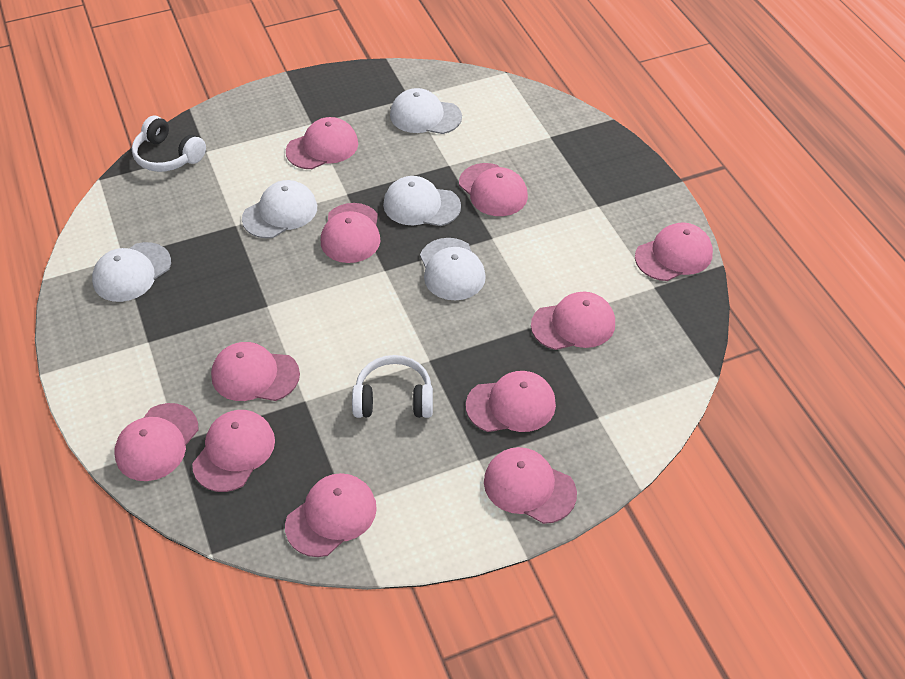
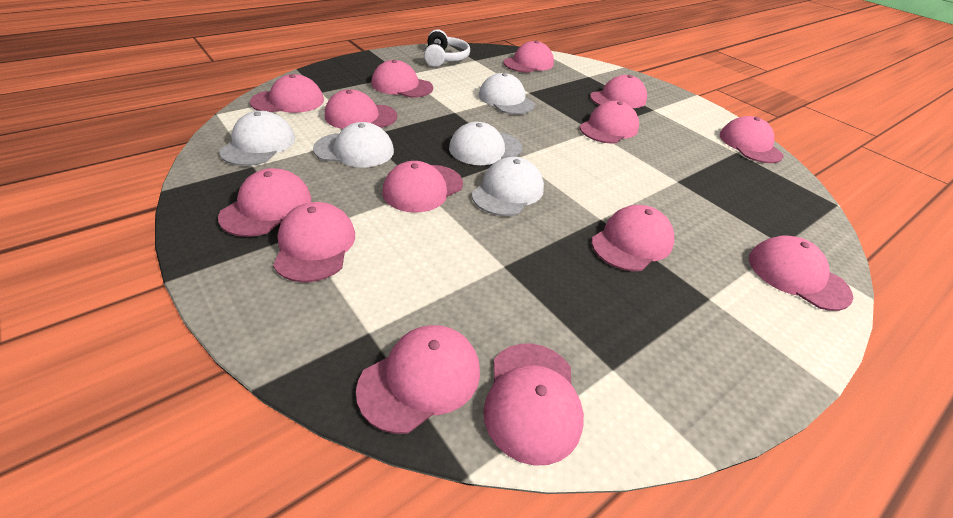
pink cap: [115,403,198,481] [192,410,275,492] [211,342,300,401] [285,473,377,557] [286,117,358,169] [321,203,380,263] [459,163,528,216] [466,371,556,432] [484,447,577,524] [531,292,615,350] [635,222,713,281] = 11 -> [218,168,312,237] [250,74,324,113] [273,202,355,282] [325,89,397,129] [356,325,480,434] [371,60,433,98] [383,161,463,212] [483,344,584,466] [503,41,554,73] [580,101,639,144] [590,75,647,108] [592,205,675,271] [720,116,784,163] [749,236,853,311] = 14
white headphones: [132,116,206,172] [352,355,433,418] = 2 -> [424,29,470,67] = 1

